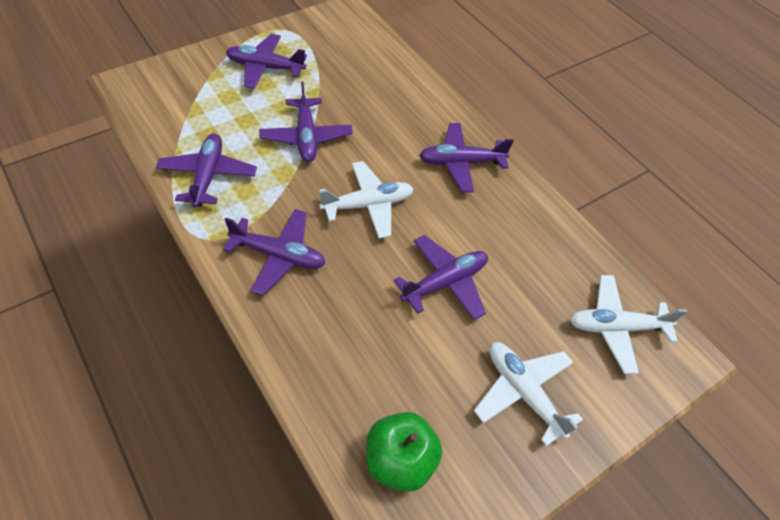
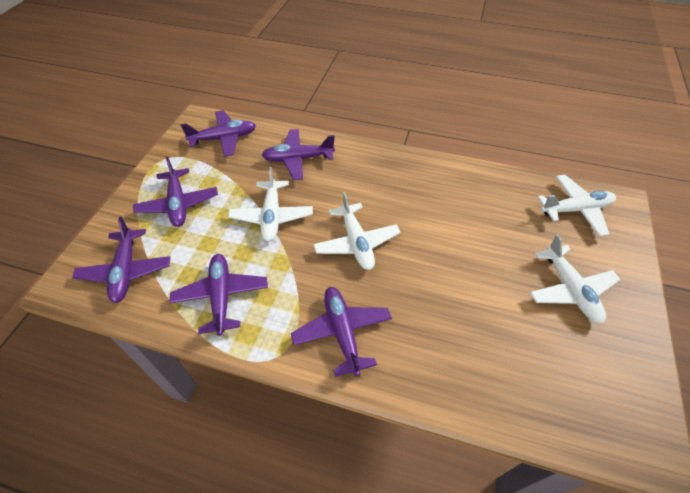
green apple: [366,412,442,492] = 1 -> none = 0
white plane: [319,161,413,239] [474,342,583,446] [570,275,687,374] = 3 -> [228,167,313,242] [313,192,400,270] [530,234,620,323] [537,175,616,237] = 4

